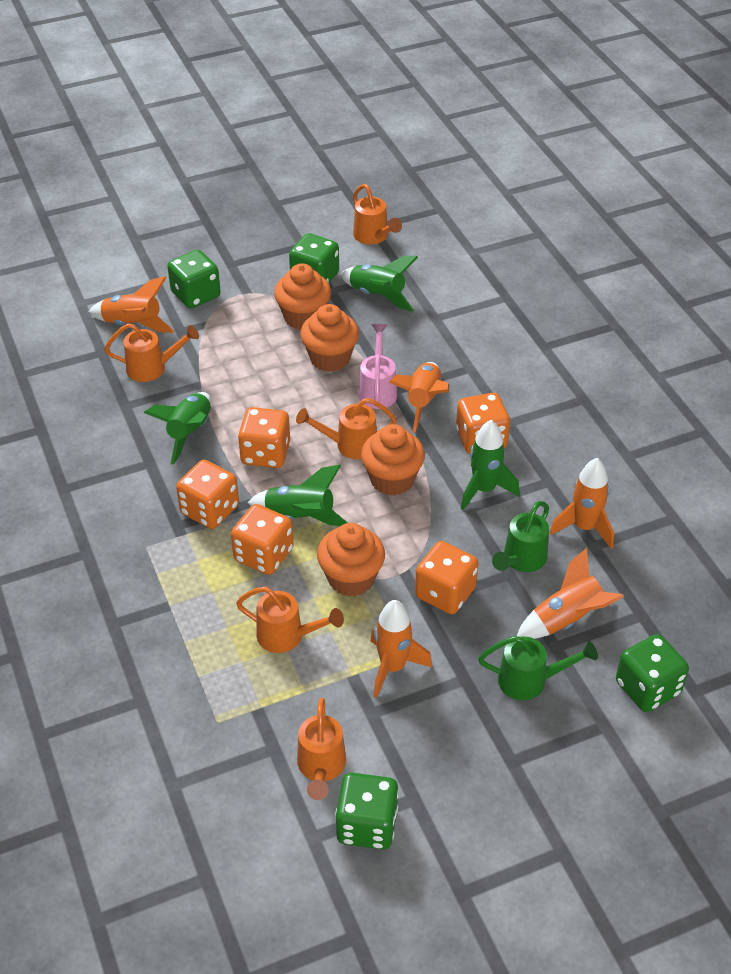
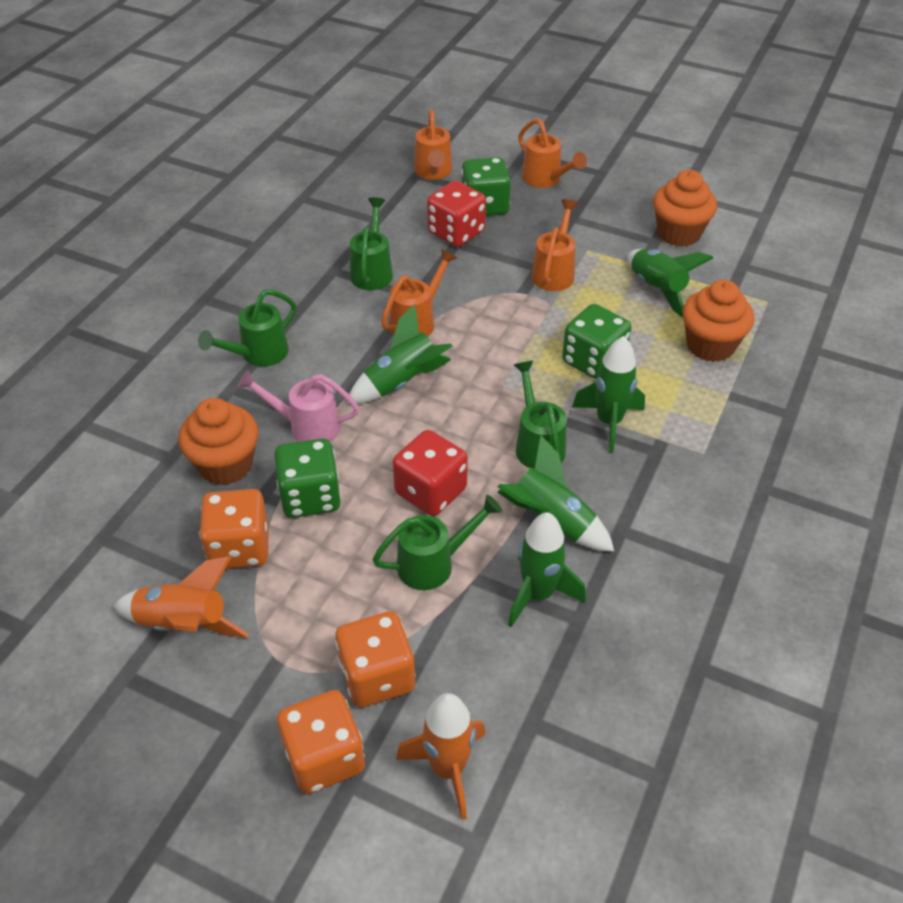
green dice: [167,250,221,308] [289,233,339,283] [335,773,399,850] [616,634,689,712] = 4 -> [274,438,341,518] [461,157,511,216] [562,304,631,379] = 3
green rocket: [144,392,211,465] [247,464,348,526] [340,256,418,312] [461,420,520,510] = 4 -> [347,304,452,404] [497,436,614,551] [508,512,586,627] [572,336,645,453] [628,249,714,318] = 5
green watering can: [478,636,598,700] [492,501,549,572] = 2 -> [198,290,296,366] [350,197,393,290] [372,495,502,590] [514,361,567,469] = 4
orange cupcake: [274,263,331,330] [300,304,359,372] [317,523,385,597] [361,424,425,496] = 4 -> [178,398,258,485] [653,170,717,247] [682,280,755,362] = 3
orange dice: [176,460,239,529] [231,504,294,575] [238,407,290,468] [415,541,478,614] [456,393,510,454] = 5 -> [199,489,269,569] [277,690,365,794] [335,611,416,707] = 3
orange rocket: [89,277,174,333] [370,600,433,698] [389,362,450,433] [517,548,624,639] [550,458,614,549] = 5 -> [114,556,249,638] [396,693,486,820] = 2
orange watering can: [104,324,199,382] [236,587,344,653] [296,398,397,459] [297,698,346,800] [353,184,402,245] = 5 -> [381,249,457,337] [414,110,452,180] [518,119,587,188] [531,199,578,291] = 4
red dice: none = 0 -> [393,430,468,516] [427,180,486,247] = 2

